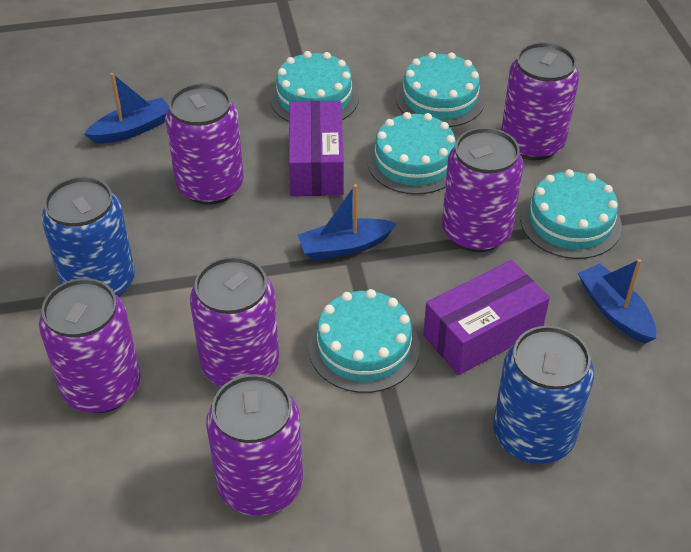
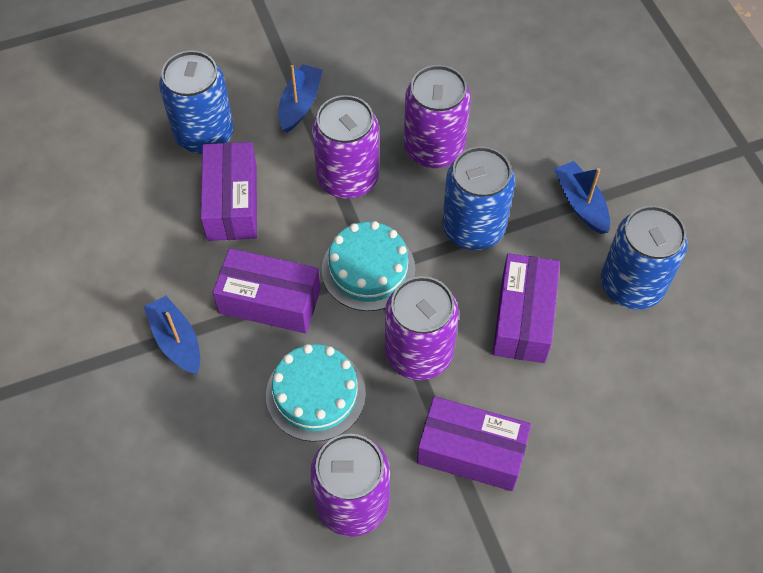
blue can: [41,176,135,297] [493,326,594,464] = 2 -> [159,51,234,154] [442,146,515,250] [601,206,688,309] = 3
purple box: [289,101,344,196] [423,260,550,375] = 2 -> [200,142,257,241] [213,248,321,333] [417,396,531,491] [492,253,560,363] = 4
purple can: [39,278,141,413] [165,83,244,205] [190,257,279,387] [206,374,303,516] [442,127,523,252] [501,42,579,160] = 6 -> [310,434,390,537] [312,95,379,199] [385,276,459,380] [404,65,471,168] = 4
turquoise cake: [270,51,359,122] [309,289,420,393] [367,112,456,194] [396,52,485,127] [520,169,622,259] = 5 -> [266,344,366,442] [322,221,415,311] = 2

